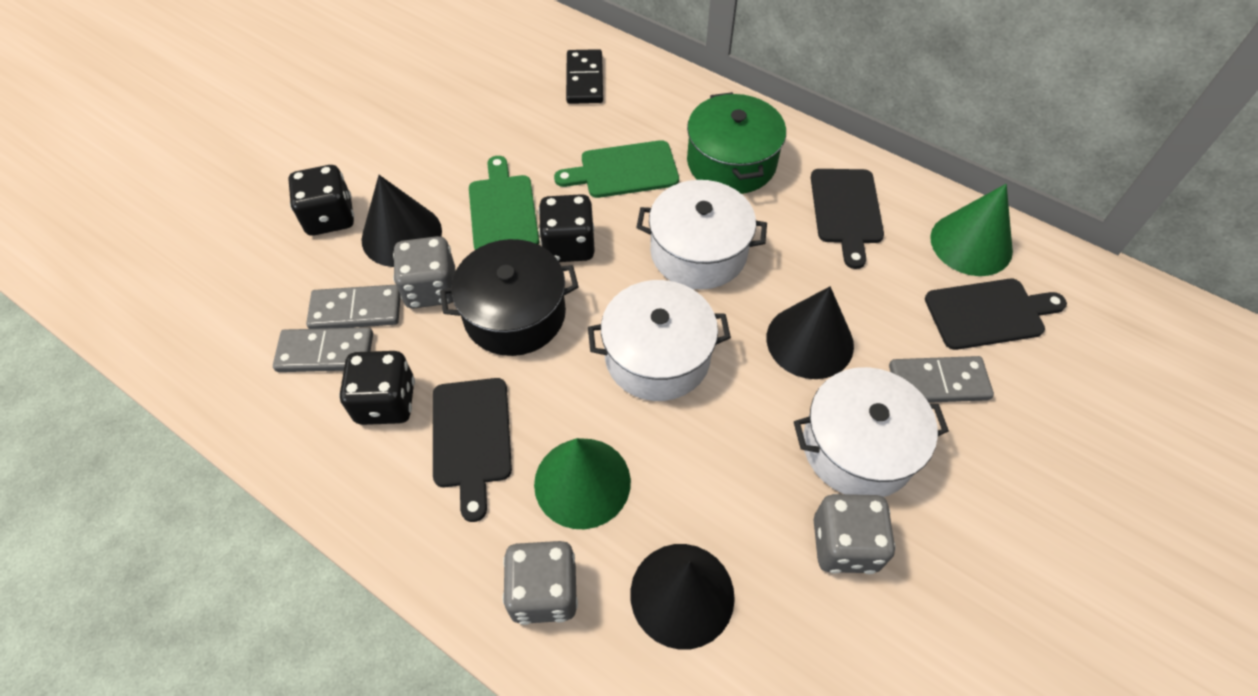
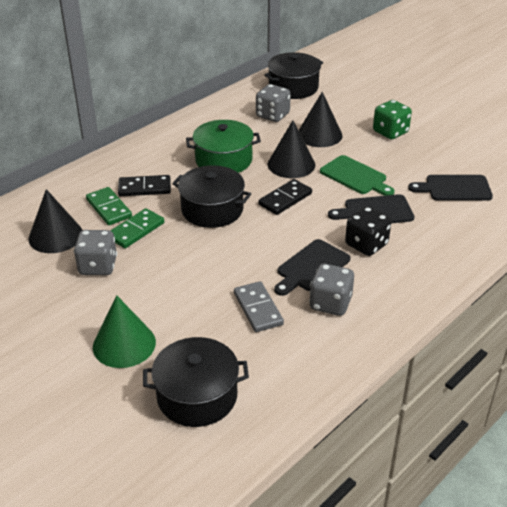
black dice: [288,165,354,236] [339,351,415,425] [538,194,595,262] = 3 -> [345,206,391,256] = 1
black domino: [566,49,603,104] = 1 -> [118,175,171,196] [258,179,312,215] = 2
black pot: [440,239,579,356] = 1 -> [143,337,249,427] [172,165,251,228] [264,52,323,99] = 3
green cone: [534,438,631,529] [930,184,1013,276] = 2 -> [93,295,156,368] = 1
green cutting board: [469,156,539,250] [554,140,679,198] = 2 -> [320,155,394,196] = 1
green dice: none = 0 -> [373,100,412,139] = 1
green domino: none = 0 -> [86,187,132,225] [110,208,164,248] = 2
grey domino: [273,327,373,372] [306,284,401,329] [889,356,994,403] = 3 -> [234,281,284,332] = 1
white pot: [588,280,731,401] [636,180,767,290] [794,367,949,497] = 3 -> none = 0

